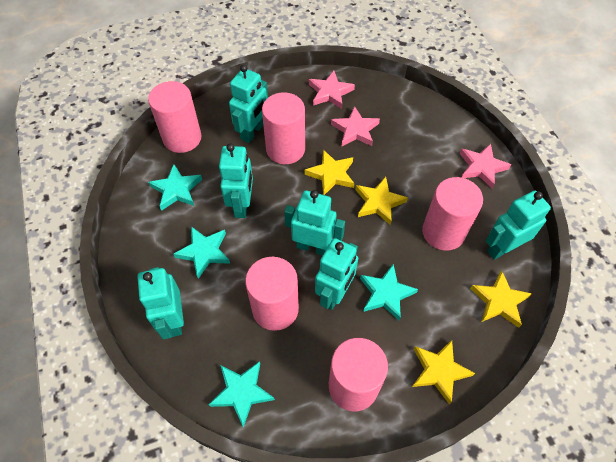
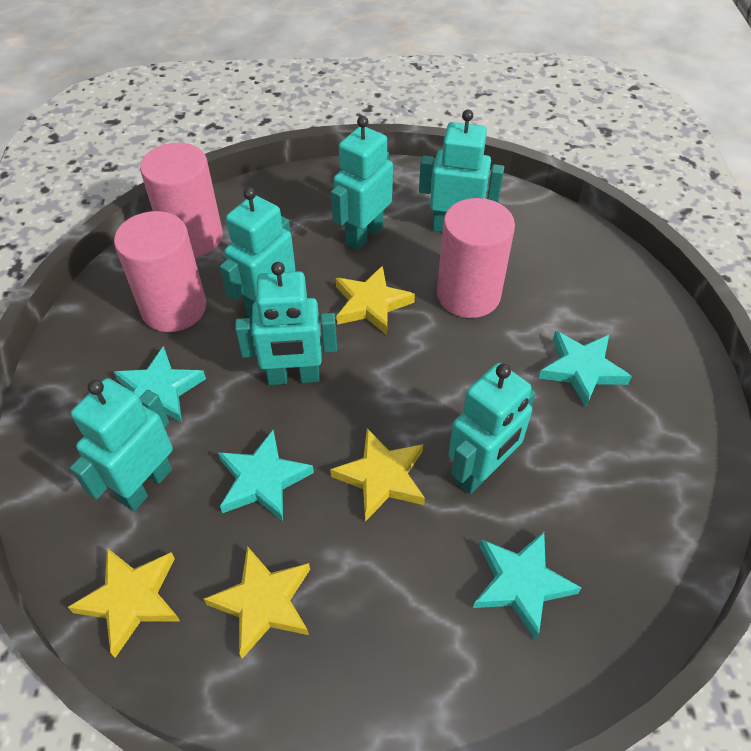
pink cylinder: [148,81,202,153] [245,257,299,331] [262,92,305,164] [329,338,388,411] [422,177,483,251] = 5 -> [114,211,206,332] [140,143,223,257] [437,198,515,318] = 3
pink star: [309,71,355,109] [331,106,380,146] [459,143,511,189] = 3 -> none = 0

